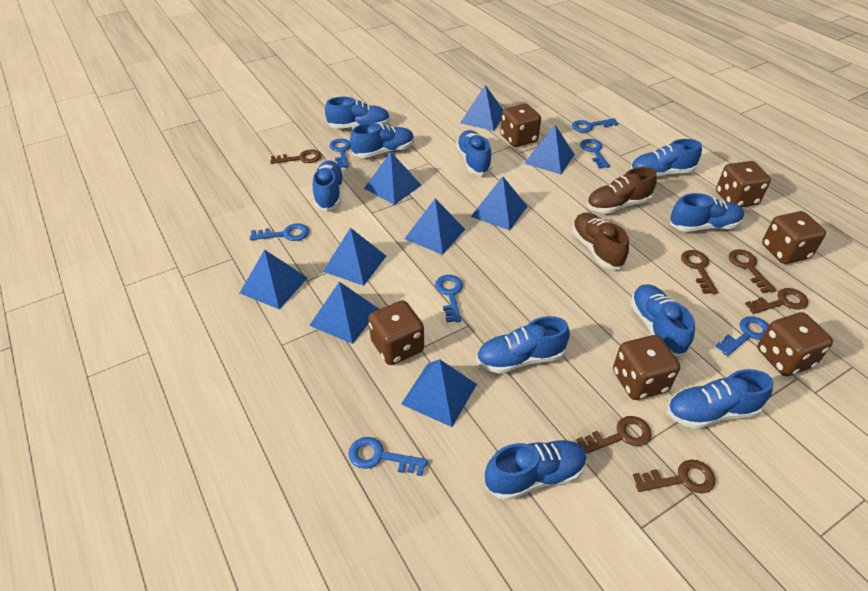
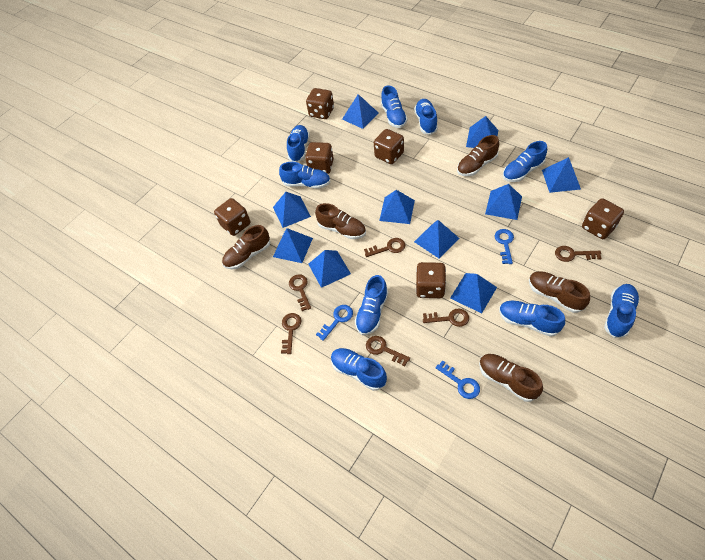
blue key: [250,223,309,241] [329,139,351,168] [349,437,428,476] [435,275,463,322] [572,118,618,132] [580,139,610,168] [715,316,769,356] = 7 -> [316,305,353,341] [435,360,480,399] [495,229,514,264] = 3
blue pyramid: [240,249,308,309] [309,282,379,344] [323,228,386,286] [364,152,421,205] [401,359,477,427] [404,199,465,255] [460,85,503,131] [471,176,528,230] [524,125,575,174] = 9 -> [273,192,311,228] [273,228,313,263] [308,250,351,288] [342,94,379,129] [379,190,415,224] [414,220,460,259] [450,273,497,313] [466,116,498,148] [485,184,522,220] [542,157,581,193] = 10
blue shoe: [313,161,344,211] [325,97,390,129] [350,123,414,158] [456,130,492,175] [476,316,570,374] [485,440,587,501] [630,139,702,177] [630,285,695,356] [667,369,773,429] [670,193,744,232] = 10 -> [279,162,330,189] [287,125,310,162] [331,348,387,391] [355,275,388,335] [381,85,408,128] [414,99,438,135] [499,301,565,337] [503,141,547,182] [604,284,640,338] = 9
brown shoe: [572,213,629,269] [586,167,657,214] = 2 -> [222,225,270,269] [315,203,366,239] [457,135,499,176] [479,354,543,402] [529,271,590,313] = 5

